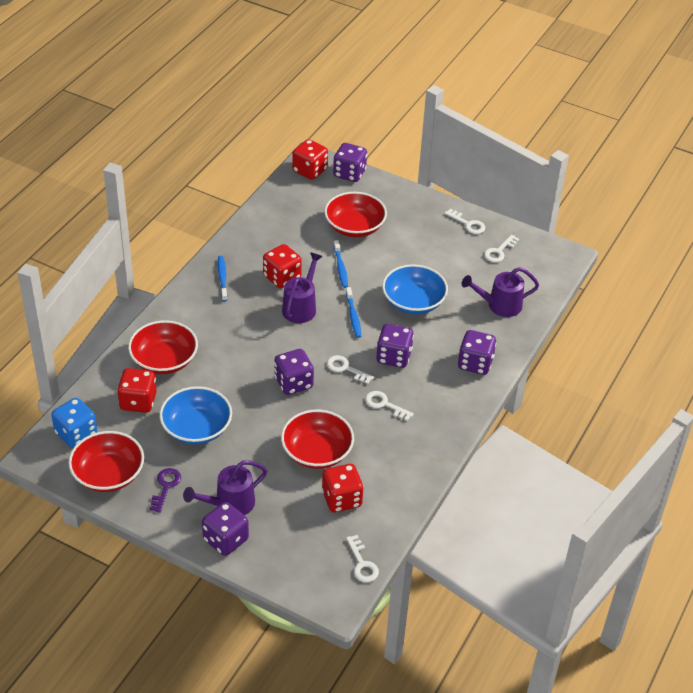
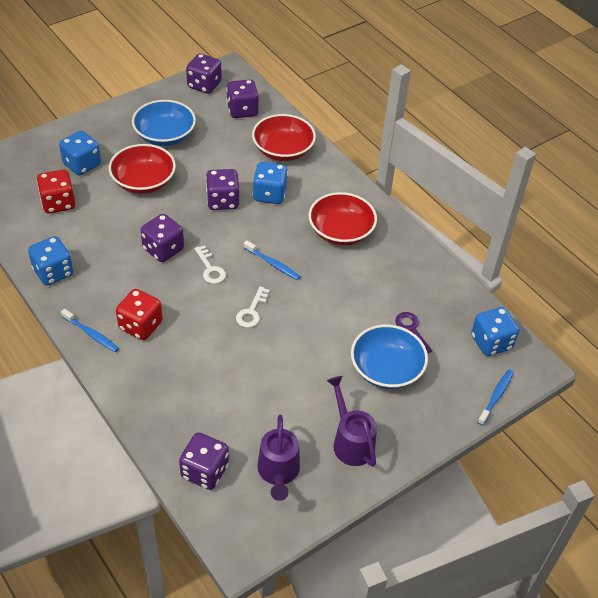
blue dice: [51,398,97,448] = 1 -> [28,236,73,286] [59,131,101,176] [253,162,288,204] [471,307,519,356] = 4
purple watering can: [183,460,267,515] [282,252,323,323] [462,267,539,317] = 3 -> [257,414,300,501] [327,376,377,467] = 2
red bowl: [69,431,144,492] [128,320,198,374] [281,410,354,469] [324,192,387,237] = 4 -> [109,144,176,194] [252,114,316,161] [309,192,377,245] = 3
red dice: [117,368,157,413] [263,244,302,288] [292,139,328,180] [322,464,364,512] = 4 -> [37,170,75,213] [116,289,163,340] = 2
white key: [327,355,374,384] [346,535,379,582] [365,391,414,421] [444,208,485,234] [484,235,519,262] = 5 -> [195,245,226,284] [236,287,270,328] = 2

